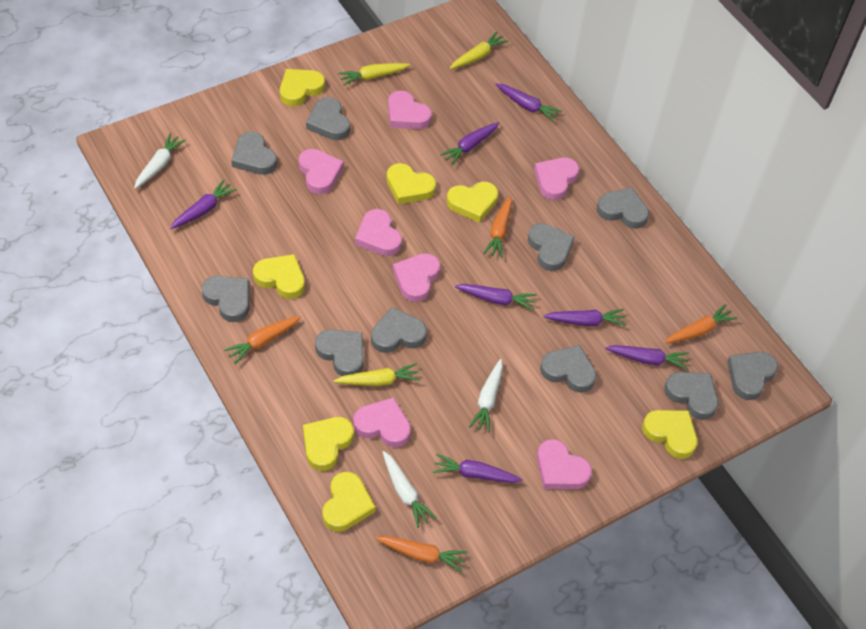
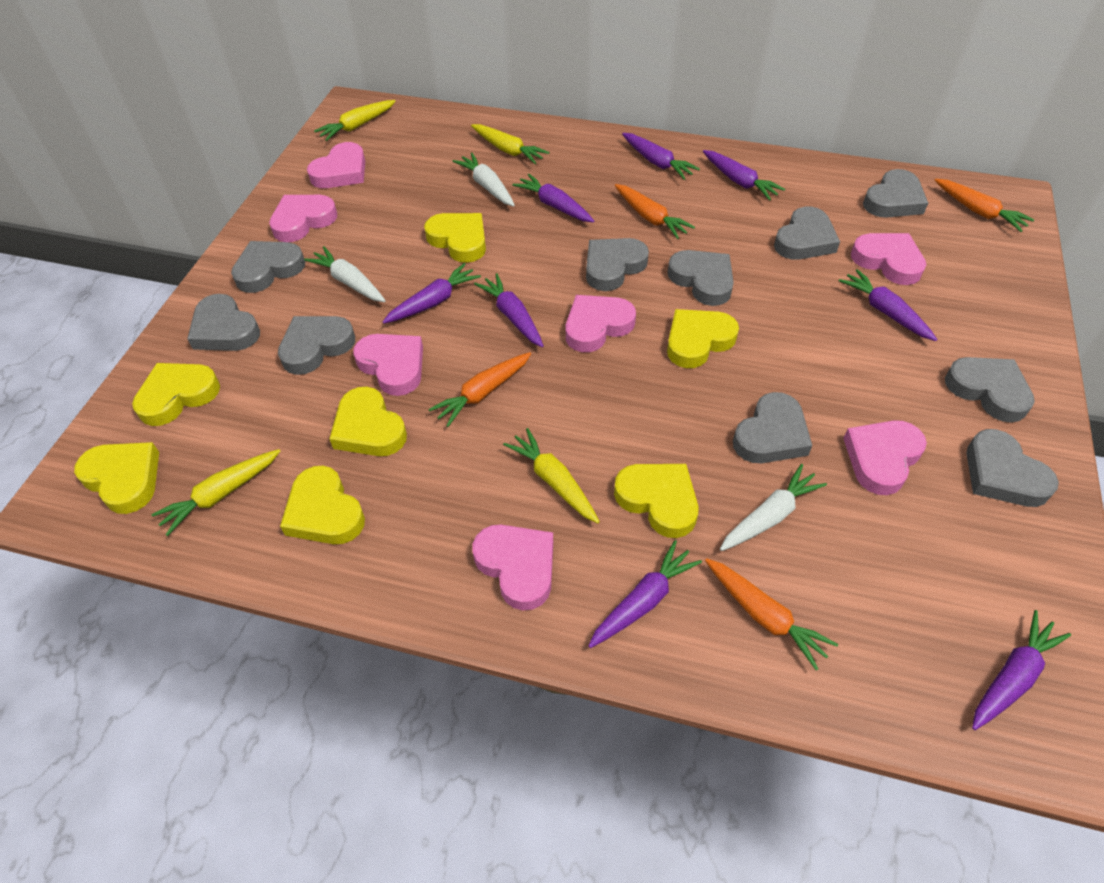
purple carrot: [170,180,237,229] [433,454,523,483] [440,122,499,165] [455,284,537,310] [496,83,562,122] [543,309,626,326] [605,345,689,370] = 7 -> [383,263,481,324] [474,273,544,347] [512,174,594,223] [588,540,702,648] [622,133,700,180] [703,150,785,200] [839,269,937,341] [972,610,1071,730] = 8
yellow carrot: [334,363,420,386] [338,63,410,86] [450,32,508,69] = 3 -> [151,449,280,536] [314,100,396,141] [471,124,549,164] [503,428,600,523] = 4

